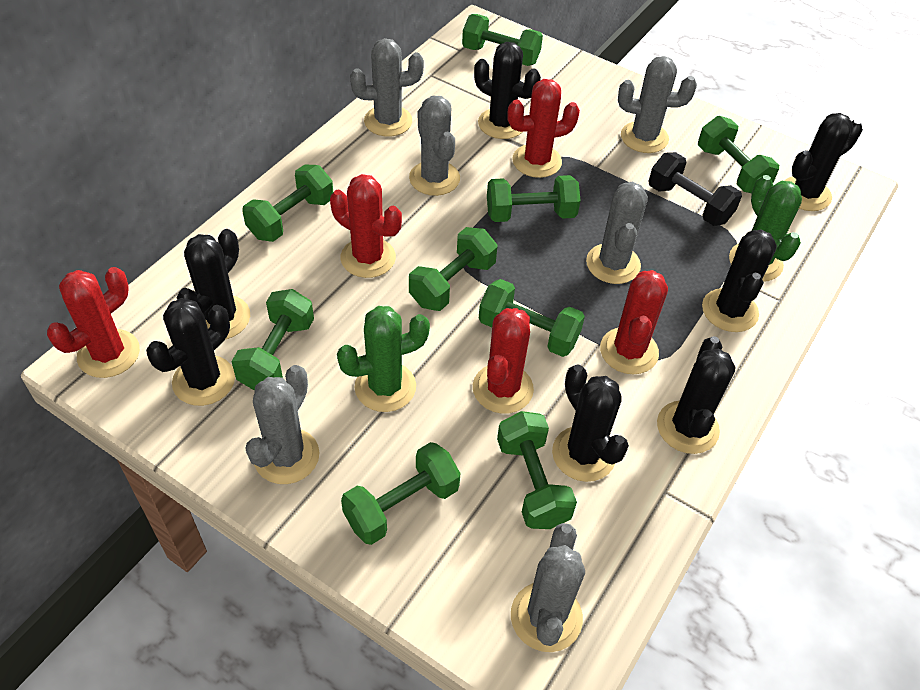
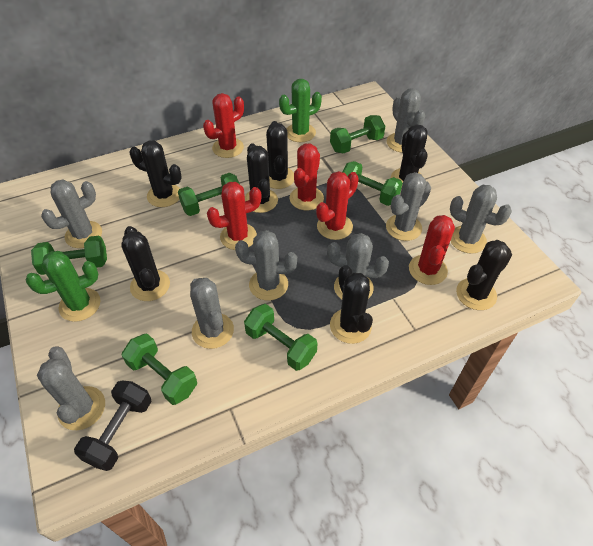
green dumbbell: [231,289,314,391] [242,165,333,242] [341,442,460,545] [409,227,497,311] [462,14,543,66] [479,279,585,357] [487,175,581,222] [497,411,577,529] [698,116,779,193] = 9 -> [31,236,107,275] [121,334,197,405] [178,173,240,216] [244,304,318,371] [330,115,385,154] [342,161,402,206] = 6
grey cactus: [245,365,319,484] [350,38,424,137] [409,95,460,196] [511,523,585,652] [586,182,648,284] [618,56,697,153] = 6 -> [37,347,105,430] [41,179,102,248] [190,278,234,349] [235,230,297,301] [327,233,389,299] [386,172,431,241] [387,88,425,153] [450,185,512,254] = 8

